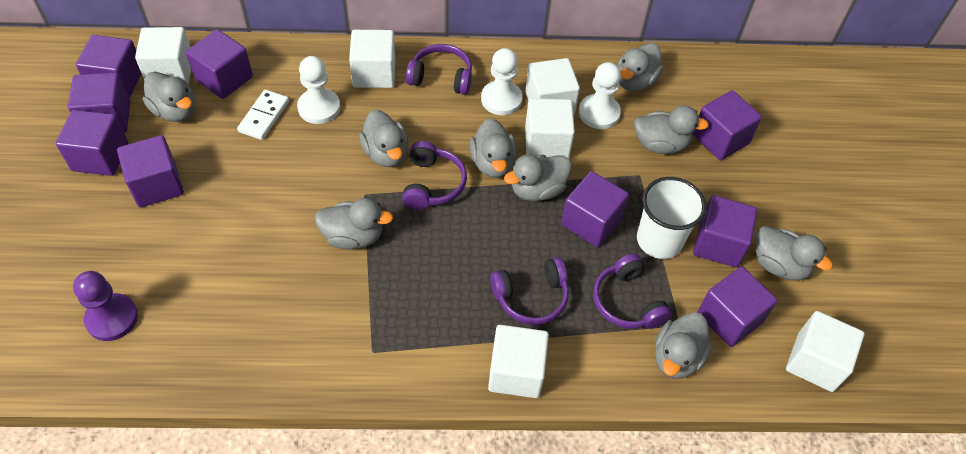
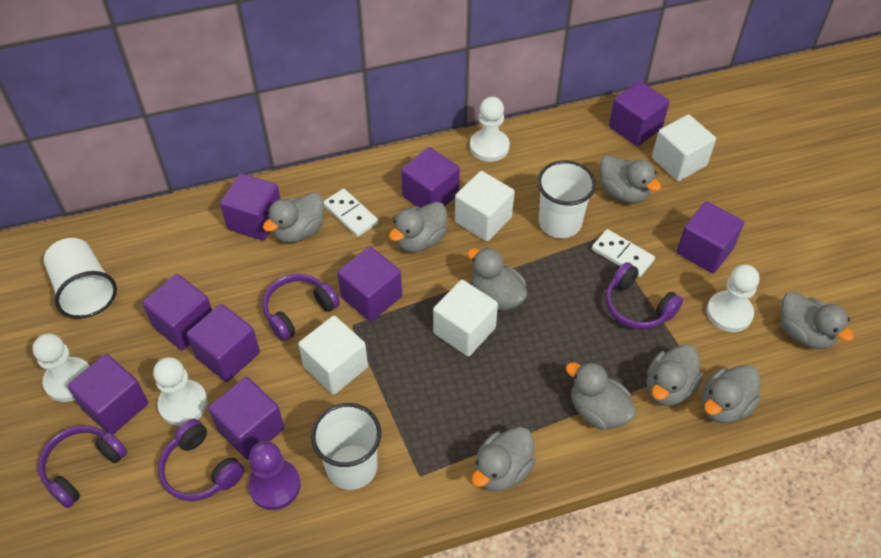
white cube: [135,27,191,84] [349,30,395,88] [488,325,549,398] [525,58,580,116] [525,98,575,158] [786,311,865,392] = 6 -> [298,316,368,395] [433,280,498,356] [455,171,515,241] [652,114,716,181] = 4
white cup: [637,177,706,259] = 1 -> [44,238,117,319] [311,403,381,490] [537,160,596,238] = 3
white domino: [237,90,289,140] = 1 -> [324,189,378,237] [592,229,655,277] = 2
white pawn: [297,56,340,124] [481,48,523,115] [579,62,621,129] = 3 -> [33,334,90,402] [153,357,208,426] [470,97,510,162] [707,265,759,332] = 4

